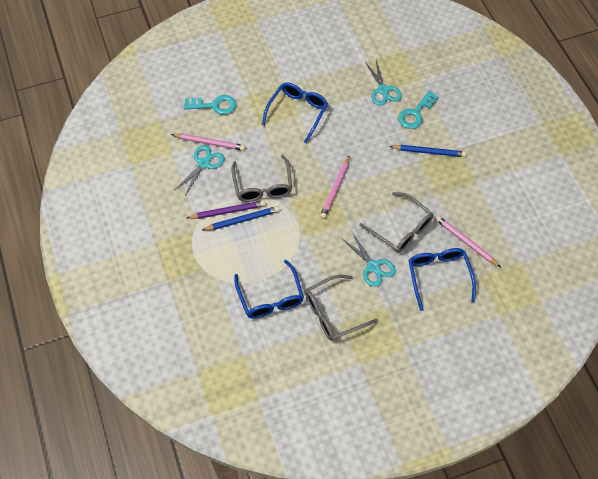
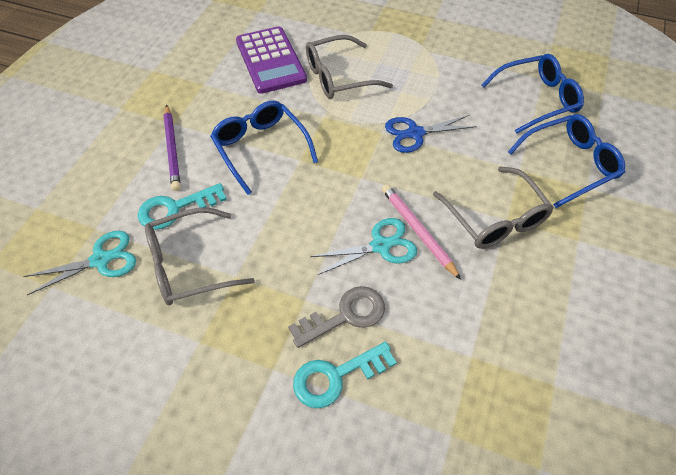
blue pencil: [202,206,280,230] [389,145,467,157] = 2 -> none = 0
blue scissors: none = 0 -> [385,115,477,153] = 1
grey key: none = 0 -> [288,286,385,348] = 1
pink pencil: [171,133,245,151] [320,155,350,219] [435,216,501,267] = 3 -> [382,184,461,280] = 1
purple calculator: none = 0 -> [236,26,307,94] = 1
turquoise scissors: [176,145,225,195] [341,232,396,287] [365,60,402,106] = 3 -> [23,231,136,295] [310,218,417,275] = 2

